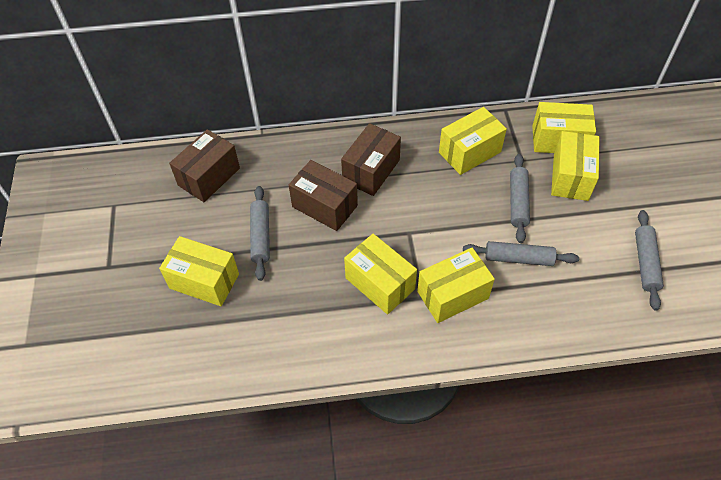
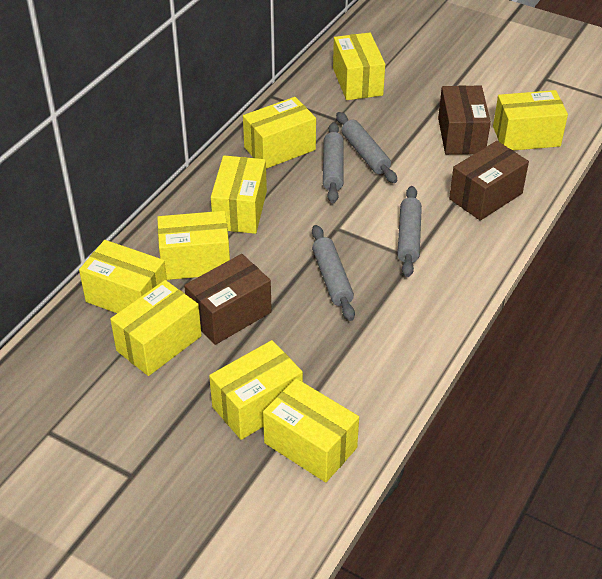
yellow box: [159,236,239,306] [344,234,417,315] [417,248,495,323] [439,107,507,175] [532,102,596,153] [551,131,600,201] = 6 -> [79,240,167,313] [110,280,202,376] [157,211,230,280] [209,340,303,440] [211,155,267,234] [243,97,316,169] [263,378,359,482] [333,33,385,100] [493,90,568,151] = 9

